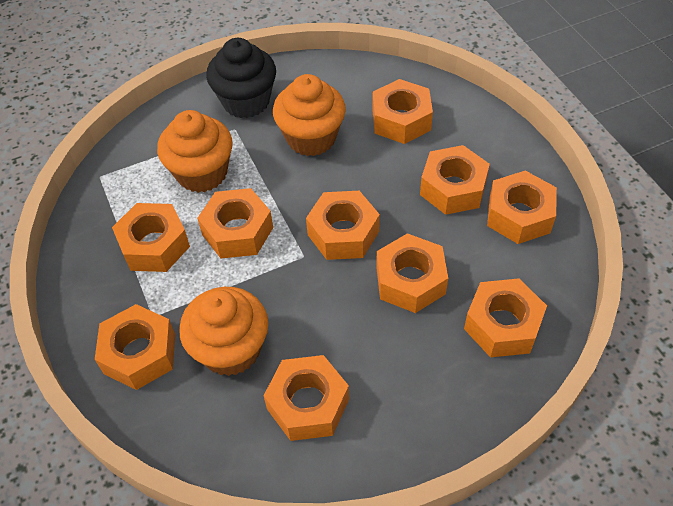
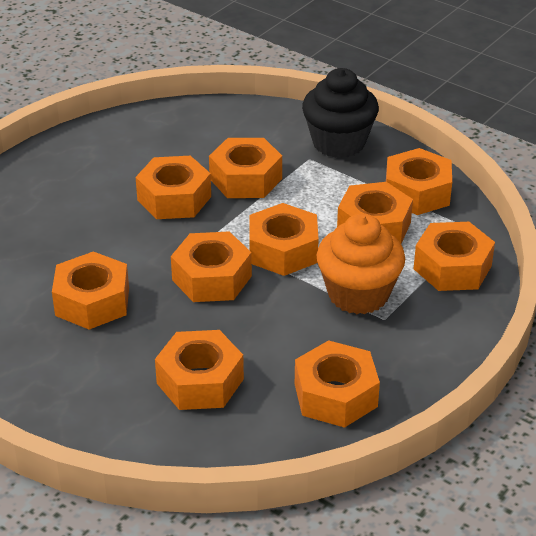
orange cupcake: [157,110,233,193] [179,287,268,376] [273,74,346,156] = 3 -> [317,213,405,314] = 1

